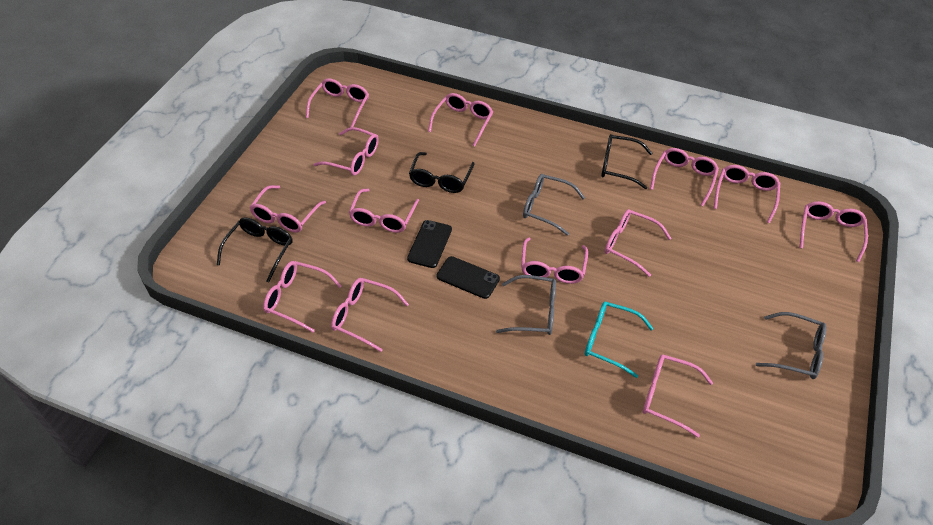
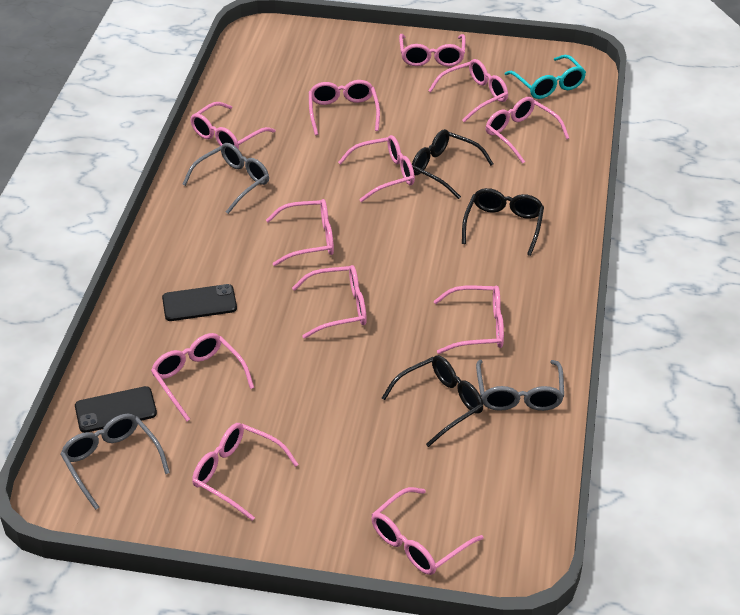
pink glasses: [249,185,326,232] [263,261,341,332] [306,78,369,127] [314,127,379,175] [331,278,409,352] [349,189,419,233] [428,93,493,146] [521,237,588,284] [605,209,671,277] [643,355,713,438] [650,148,719,206] [714,165,780,223] [800,201,868,262] = 13 -> [151,333,254,421] [190,102,276,149] [192,423,299,521] [266,199,334,266] [292,265,367,339] [309,80,380,135] [338,135,415,202] [371,487,483,575] [399,34,466,67] [428,59,508,122] [434,286,504,354] [486,97,569,164] = 12

